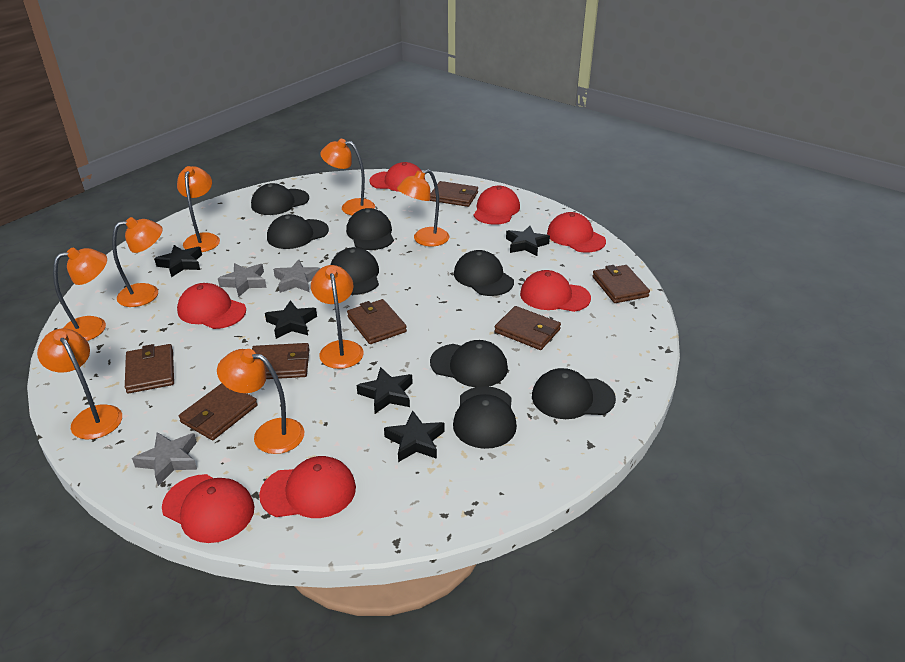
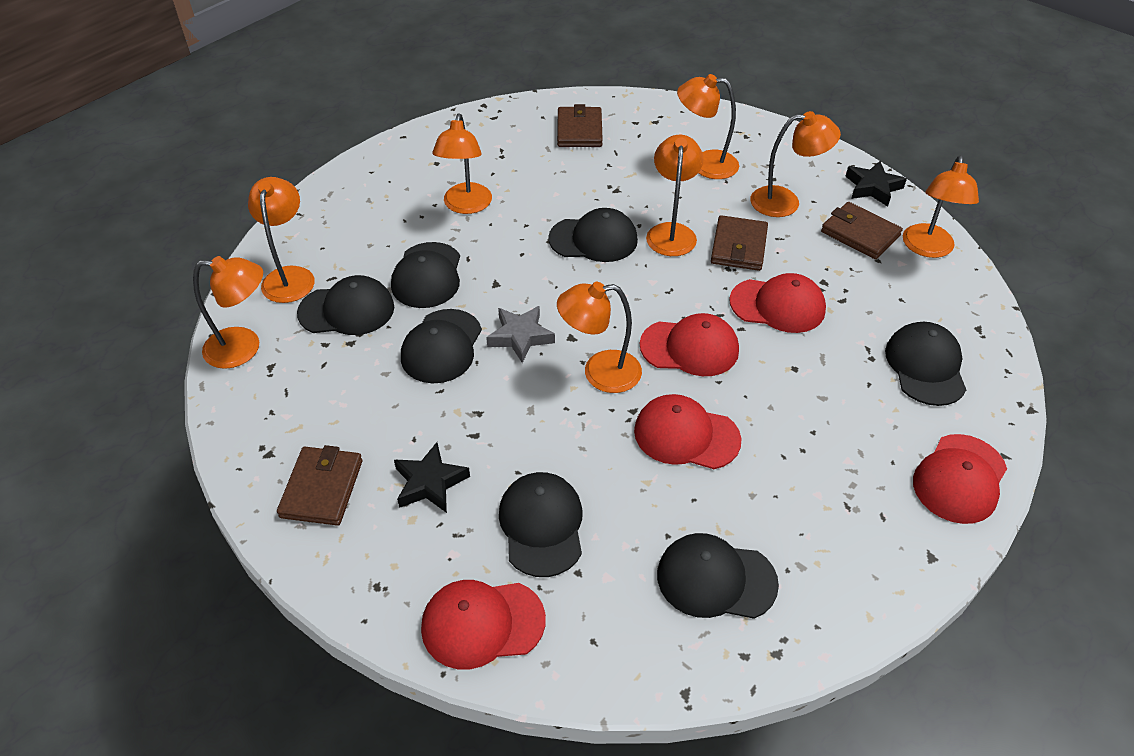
black cap: [251,183,309,215] [267,214,329,249] [330,247,379,295] [346,208,394,250] [430,340,508,387] [453,386,517,449] [454,250,514,296] [532,368,616,419] = 8 -> [297,275,394,335] [391,242,460,308] [401,309,482,383] [499,472,582,577] [548,208,638,262] [657,533,779,619] [885,322,966,406] = 7
black star: [154,245,202,277] [265,300,317,339] [357,367,413,414] [384,410,445,462] [506,226,550,256] = 5 -> [394,442,470,513] [846,161,907,207] = 2
brown wallet: [125,344,174,393] [179,383,258,440] [252,343,309,379] [347,299,407,344] [430,181,478,207] [494,306,561,350] [593,265,650,303] = 7 -> [277,445,362,526] [557,104,603,147] [711,215,768,271] [821,202,903,259] = 4
grey star: [132,432,197,486] [218,263,267,297] [273,259,321,293] = 3 -> [486,306,555,363] = 1
red cap: [162,474,254,543] [177,283,246,329] [259,456,356,518] [369,162,425,192] [473,186,520,225] [520,270,591,312] [547,212,606,253] = 7 -> [421,580,546,669] [634,394,741,469] [640,313,739,376] [729,273,826,333] [913,434,1007,524] = 5

